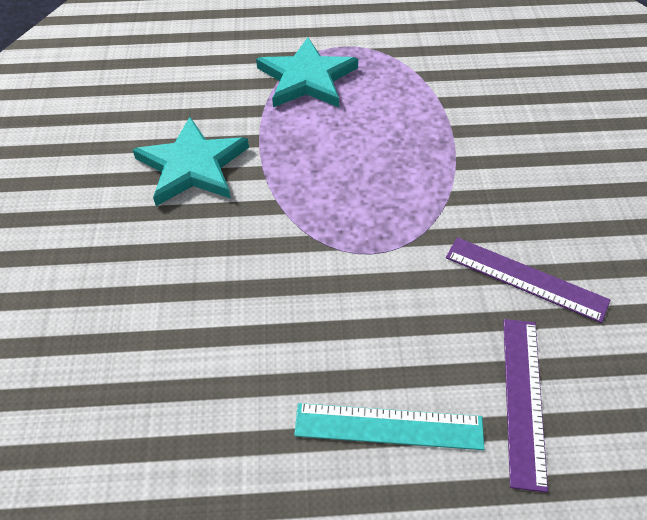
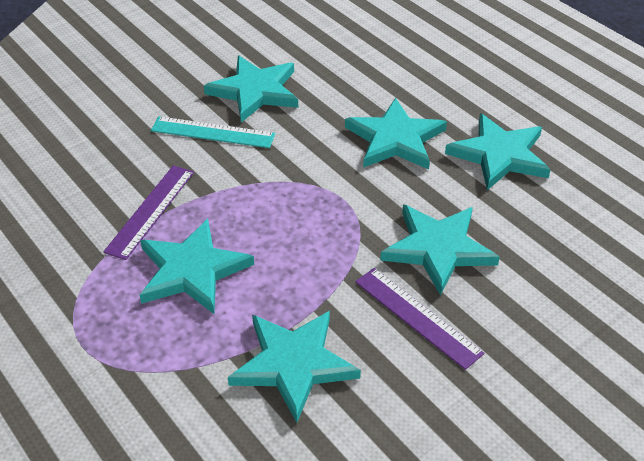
turquoise star: [132,117,249,206] [256,37,358,107] = 2 -> [139,219,254,314] [204,56,298,123] [228,311,361,423] [345,98,447,169] [380,204,500,296] [445,113,551,190] = 6

